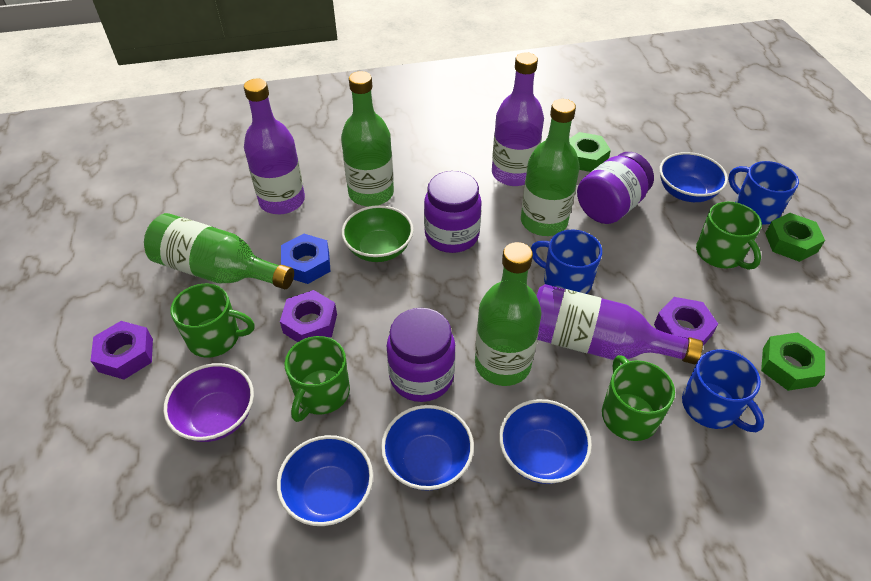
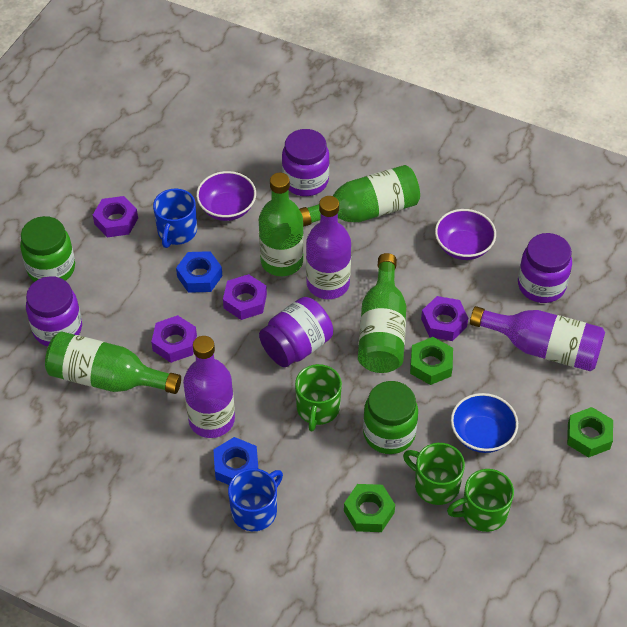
blue bowl: [277,435,373,526] [381,405,474,491] [499,399,592,484] [659,152,728,202] = 4 -> [451,393,518,453] = 1
blue mug: [531,230,602,294] [682,349,764,432] [728,161,799,225] = 3 -> [153,189,197,248] [228,468,283,531] = 2
blue nut: [281,234,331,284] = 1 -> [176,251,222,293] [213,437,258,485] = 2
green bowl: [342,205,414,262] = 1 -> none = 0
green jar: none = 0 -> [20,216,75,282] [363,381,418,454] = 2
green mug: [171,284,255,358] [284,336,350,422] [602,355,675,441] [696,202,762,270] = 4 -> [295,364,342,431] [403,443,465,505] [447,469,514,532] = 3
purple bowl: [163,363,254,442] = 1 -> [196,171,256,221] [435,209,496,260] = 2
purple jar: [386,308,456,402] [424,171,482,253] [577,152,654,224] = 3 -> [26,276,82,346] [259,297,333,367] [282,129,330,196] [518,233,572,303] = 4
purple nut: [91,321,153,380] [280,290,337,342] [654,297,718,346] = 3 -> [93,196,138,237] [151,315,197,363] [223,274,267,320] [421,296,468,341] = 4

